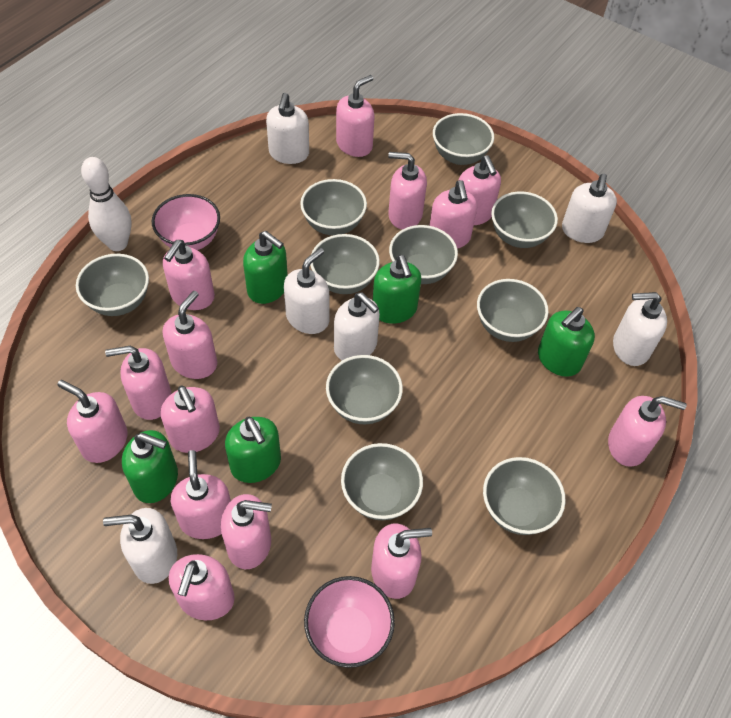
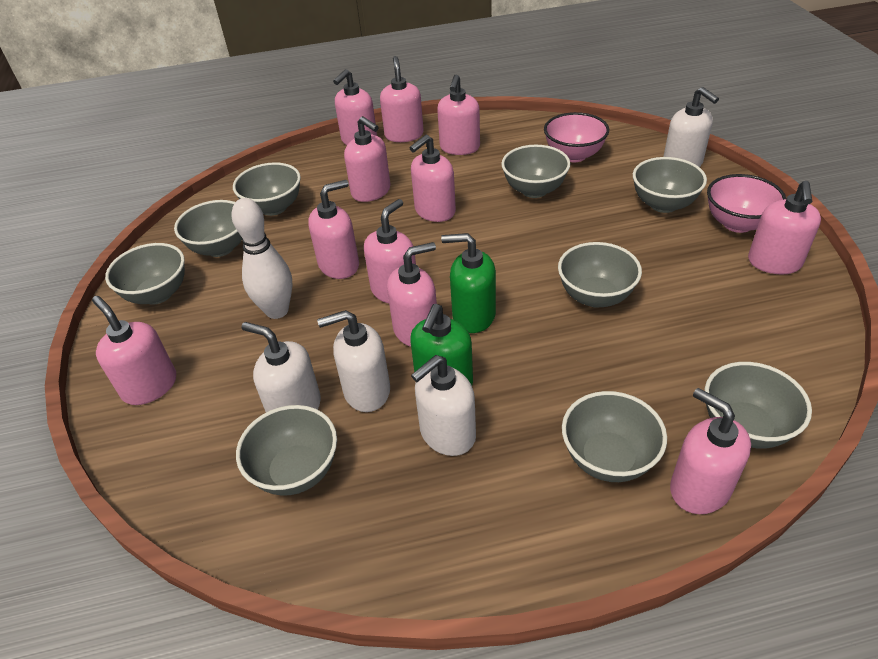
green soap dispenser: [122,430,178,503] [225,417,281,483] [243,231,288,304] [373,255,422,324] [538,307,595,377] = 5 -> [410,304,473,385] [441,233,496,333] = 2
grey bowl: [76,254,149,316] [300,179,367,235] [310,234,380,294] [326,355,403,425] [341,443,423,520] [389,225,458,284] [433,113,494,165] [477,279,549,342] [483,457,566,535] [491,192,558,248] = 10 -> [105,243,185,305] [174,200,242,257] [233,162,301,216] [236,405,337,496] [501,145,570,198] [558,242,642,308] [562,391,667,482] [633,157,707,213] [705,362,812,449] = 9
pink soap dispenser: [58,380,128,463] [105,346,172,420] [161,385,220,453] [163,240,215,310] [163,291,217,379] [169,554,235,620] [171,450,231,539] [221,494,272,569] [336,75,375,157] [371,524,432,599] [388,152,427,229] [429,180,477,249] [458,155,501,225] [608,396,687,467] = 14 -> [92,296,176,405] [308,180,359,279] [333,69,377,145] [344,116,391,202] [364,199,416,303] [380,56,424,142] [387,242,437,347] [410,135,456,222] [437,74,480,155] [670,388,751,514] [748,181,821,274] = 11
white soap dispenser: [103,508,177,584] [266,93,309,164] [284,248,329,334] [334,292,380,360] [562,174,617,243] [613,292,667,366] = 6 -> [242,322,321,412] [317,310,390,412] [411,355,476,456] [663,87,719,167] = 4

